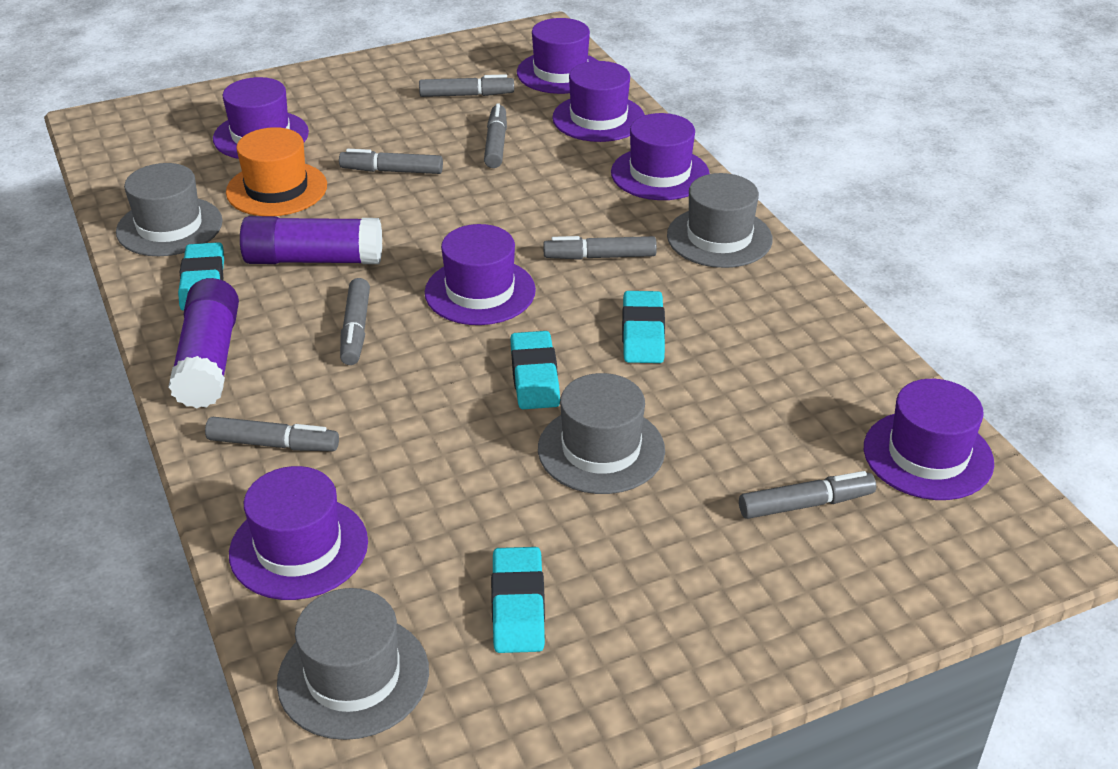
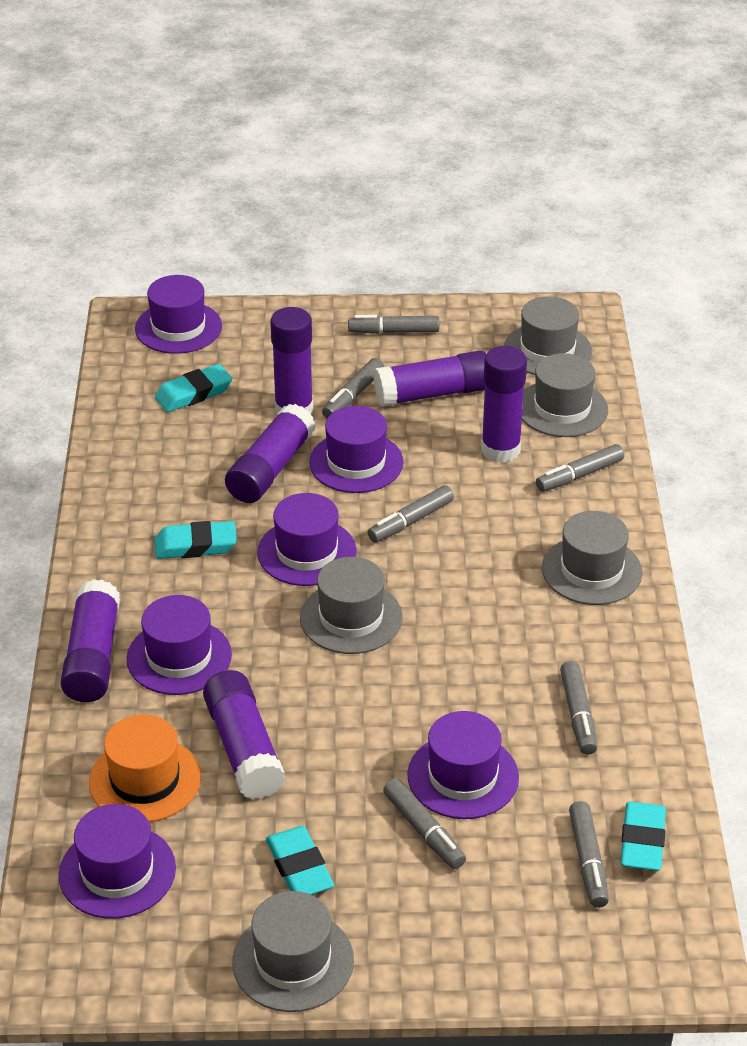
grey hat: [116,163,223,256] [277,588,429,740] [538,373,665,494] [667,173,773,268] = 4 -> [232,891,354,1012] [300,557,403,654] [504,296,592,375] [522,353,608,437] [542,511,643,605] = 5
purple glue stick: [168,278,239,409] [240,216,382,264] = 2 -> [60,579,120,702] [203,670,285,799] [225,404,316,503] [270,307,313,415] [374,350,486,407] [481,346,527,463] = 6
purple hat: [213,77,309,159] [229,466,368,600] [425,224,536,325] [517,18,598,94] [552,61,645,142] [611,113,710,200] [864,379,994,500] = 7 -> [59,804,176,919] [126,595,232,695] [135,275,222,354] [257,493,357,586] [309,406,404,493] [407,711,519,819] = 6

